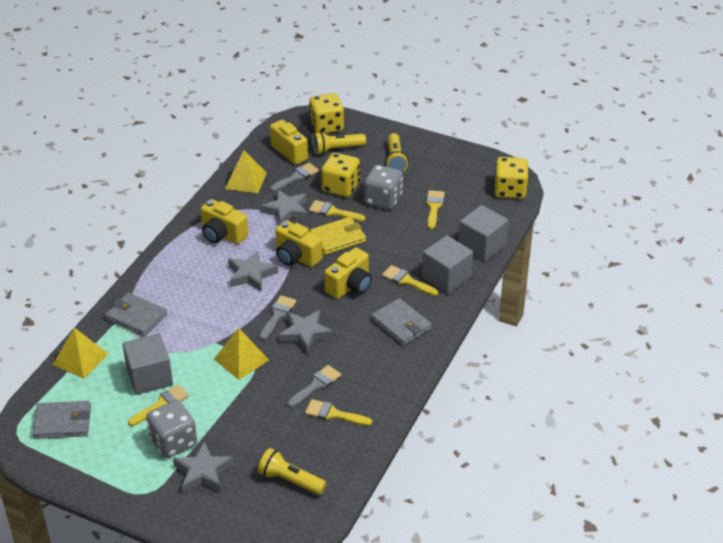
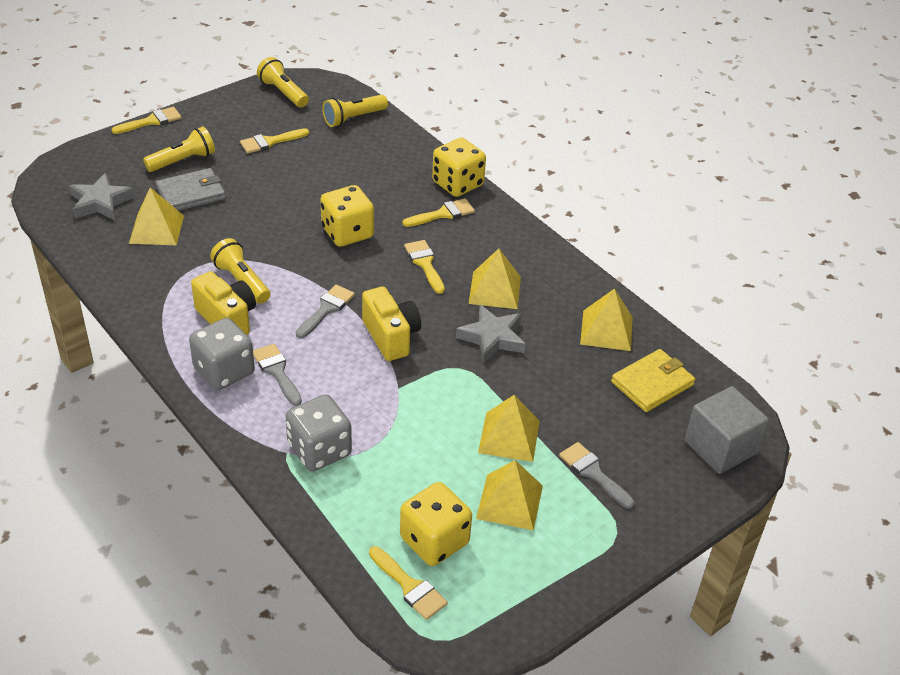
grey cube: [123,333,173,395] [422,235,473,294] [458,205,508,262] = 3 -> [685,386,769,474] = 1
grey star: [173,442,233,493] [228,250,278,291] [261,189,308,225] [279,310,333,354] = 4 -> [69,173,135,220] [456,305,525,363] = 2
grey wallet: [32,401,91,439] [105,293,167,337] [371,298,432,346] = 3 -> [155,168,226,211] = 1
yellow camera: [201,199,248,244] [270,120,312,165] [275,220,323,267] [324,247,372,299] = 4 -> [191,271,256,335] [362,286,421,361] = 2
yellow flashlight: [258,448,327,495] [313,132,366,155] [385,133,409,172] = 3 -> [143,126,215,172] [210,238,271,304] [257,57,309,107] [322,95,388,127] = 4
yellow pyramid: [53,328,108,379] [214,328,269,380] [225,150,267,193] = 3 -> [129,187,184,245] [469,249,521,309] [476,460,543,530] [478,395,540,462] [580,288,633,351] = 5

